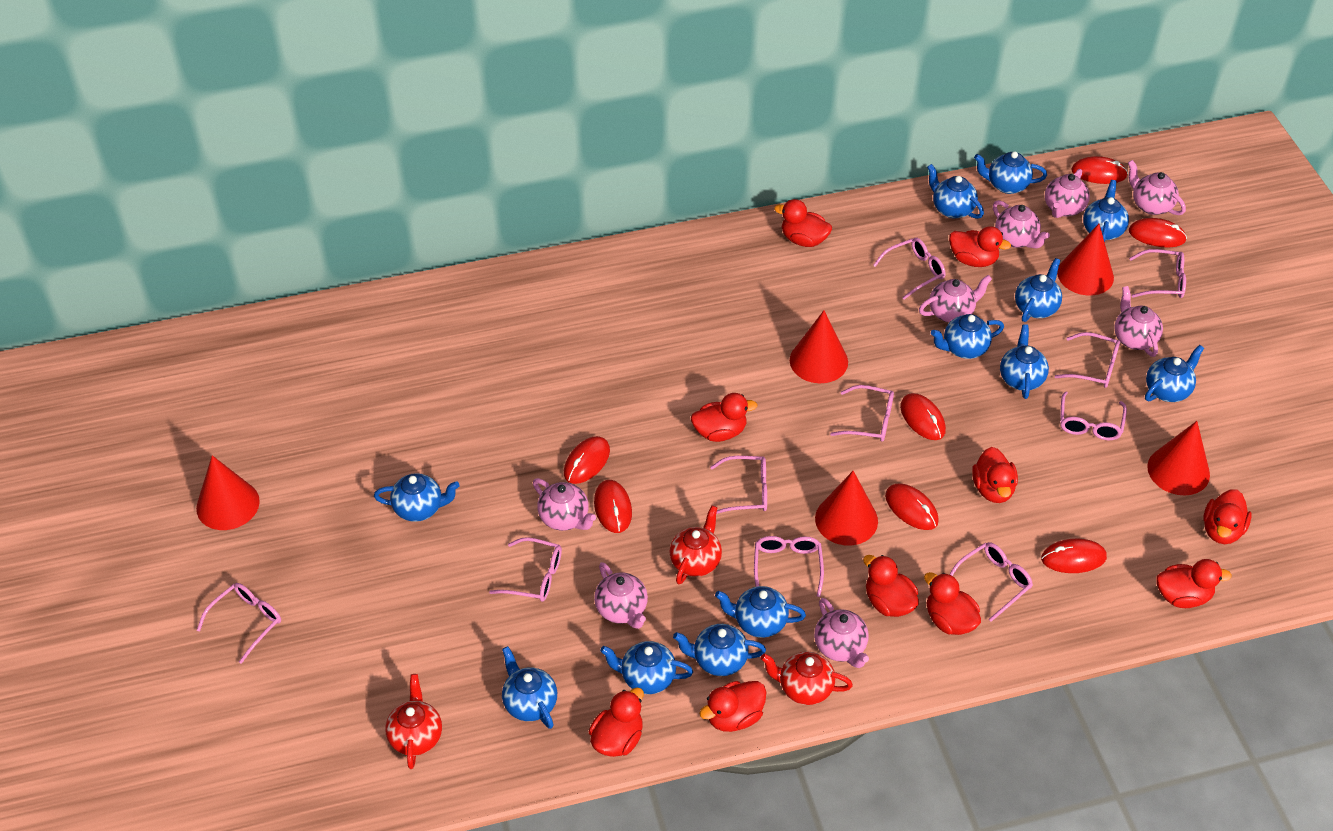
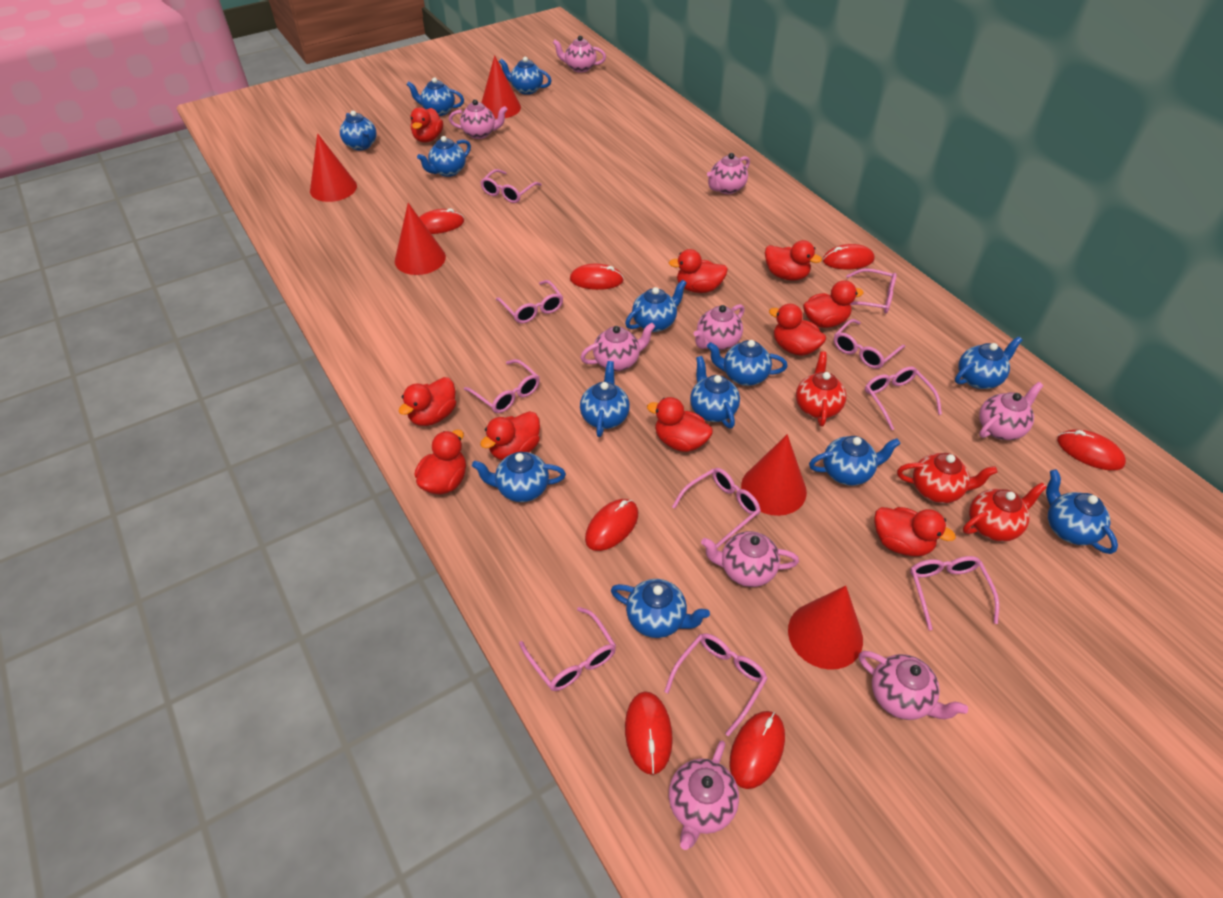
blue teapot: [374,473,460,522] [502,646,557,729] [600,641,693,694] [673,624,766,676] [715,586,806,638] [927,164,984,219] [931,314,1004,359] [974,151,1047,194] [1000,324,1049,399] [1015,258,1062,322] [1083,180,1129,242] [1145,345,1204,402] = 12 -> [340,111,377,150] [406,77,464,116] [417,136,471,177] [472,452,566,502] [499,57,552,95] [580,361,630,437] [611,579,710,638] [625,280,687,332] [690,356,740,428] [707,340,788,386] [809,436,901,486] [955,336,1022,389] [1046,469,1118,554] = 13
pink teapot: [533,478,596,531] [594,562,648,629] [814,598,869,668] [919,275,992,323] [993,200,1050,249] [1045,169,1090,218] [1114,286,1163,357] [1128,160,1186,215] = 8 -> [449,99,507,139] [553,35,606,73] [580,322,655,371] [669,741,739,850] [694,304,745,350] [701,531,799,587] [707,153,750,194] [859,651,968,720] [979,382,1044,440] = 9

